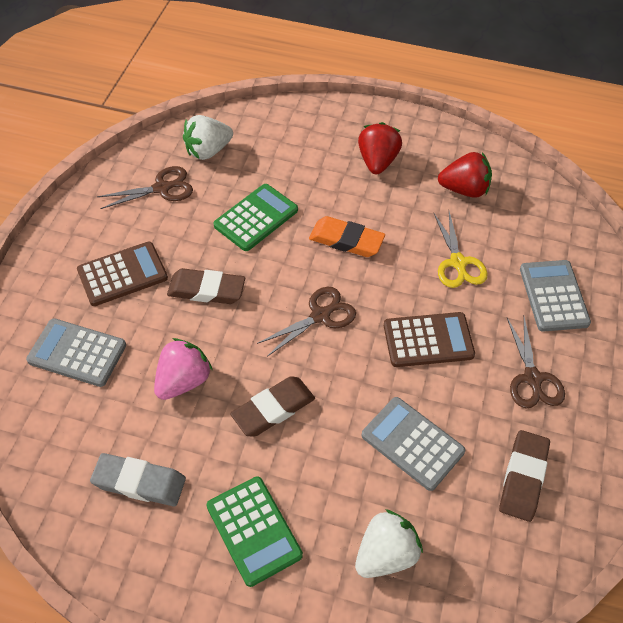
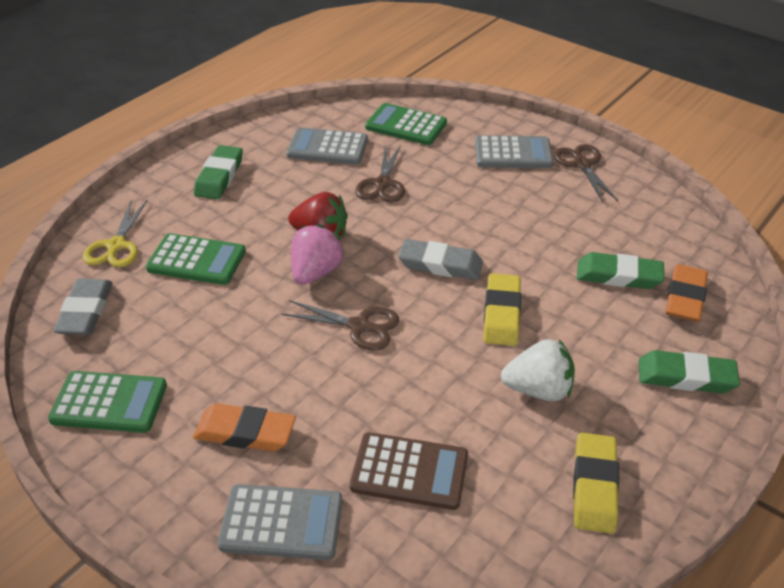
brown calculator: [77,241,168,306] [384,312,475,367] = 2 -> [350,432,468,510] = 1
brown eraser: [167,268,245,304] [230,376,315,436] [499,430,550,522] = 3 -> none = 0
green calculator: [206,476,303,587] [213,184,298,251] = 2 -> [48,371,167,433] [146,233,246,285] [365,103,447,145] = 3
green eraser: none = 0 -> [194,145,243,199] [577,252,664,289] [639,350,740,393] = 3
grey eraser: [90,453,186,506] = 1 -> [53,279,113,335] [398,239,483,280] = 2
orange eraser: [309,216,385,257] = 1 -> [193,403,296,452] [665,264,708,322] = 2
red strawberry: [358,122,402,174] [438,152,492,198] = 2 -> [288,192,348,237] = 1
white strawberry: [183,115,233,160] [355,509,423,578] = 2 -> [501,339,575,401] = 1
yellow eraser: none = 0 -> [483,273,521,346] [573,433,619,534] = 2

